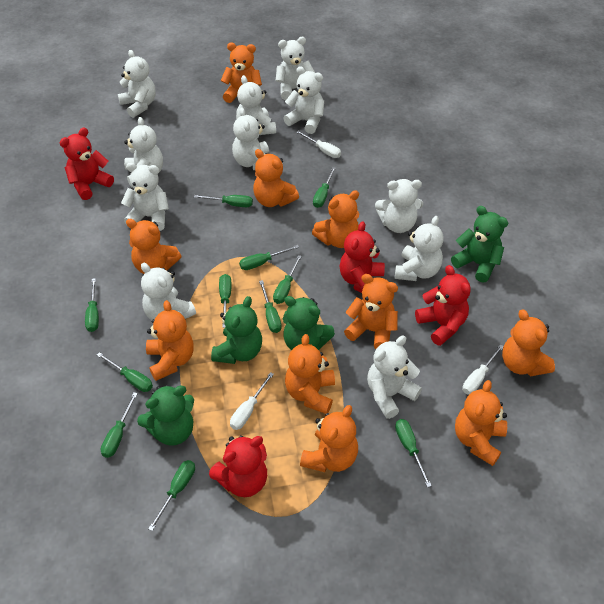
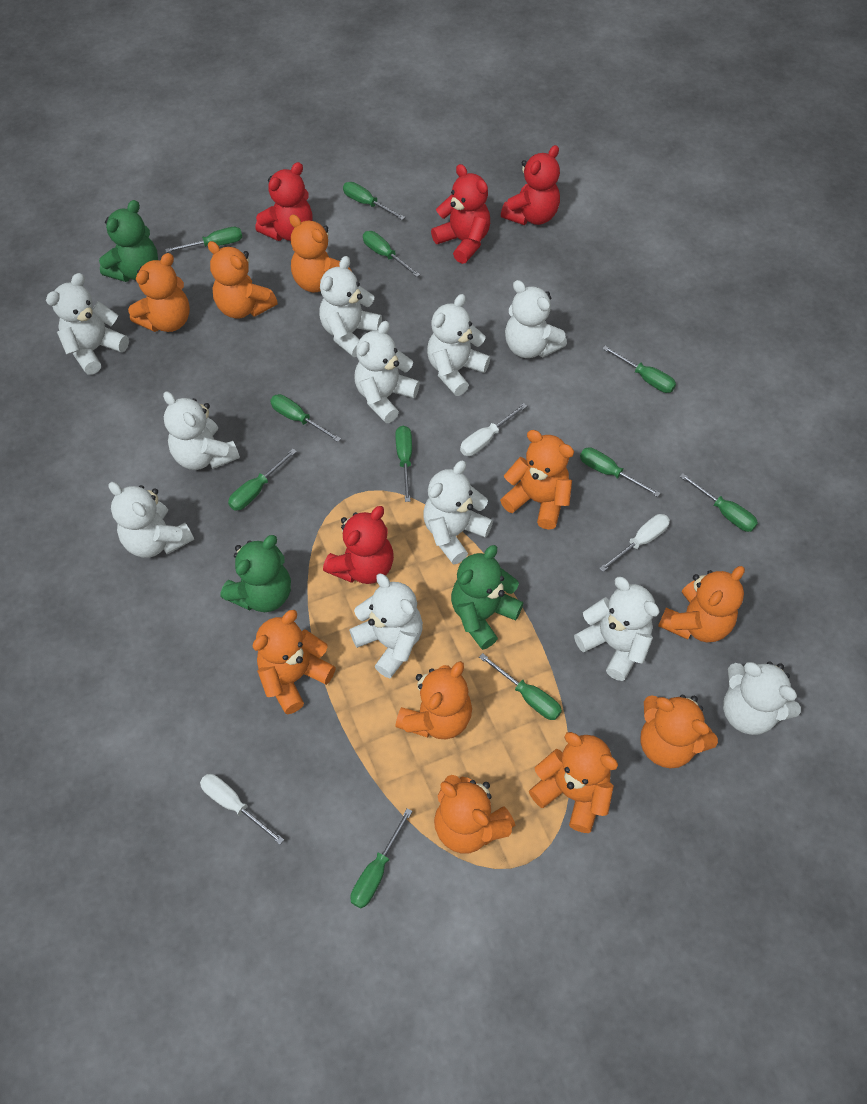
green teddy bear: [137,385,194,446] [211,296,262,364] [283,296,335,350] [451,206,508,283] = 4 -> [99,200,158,282] [220,535,291,612] [451,545,523,650] = 3

